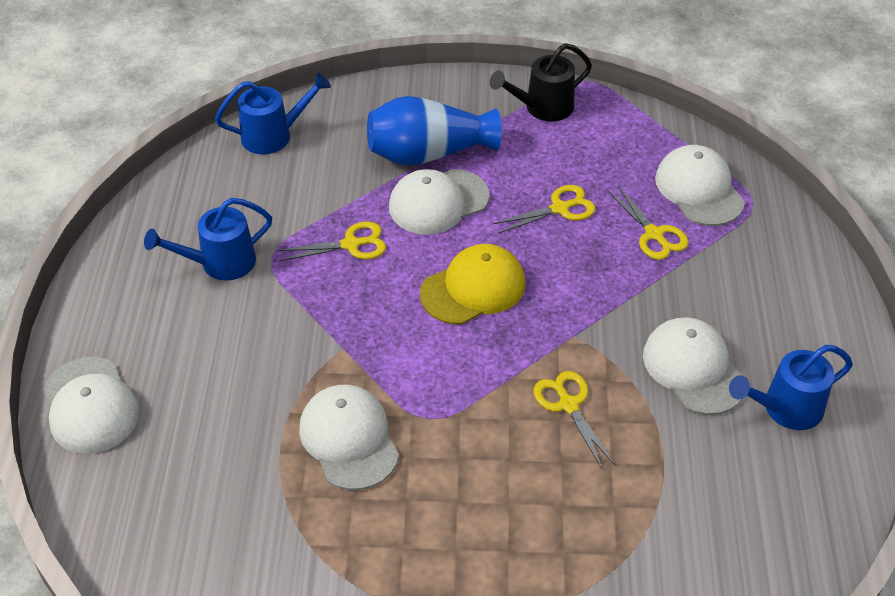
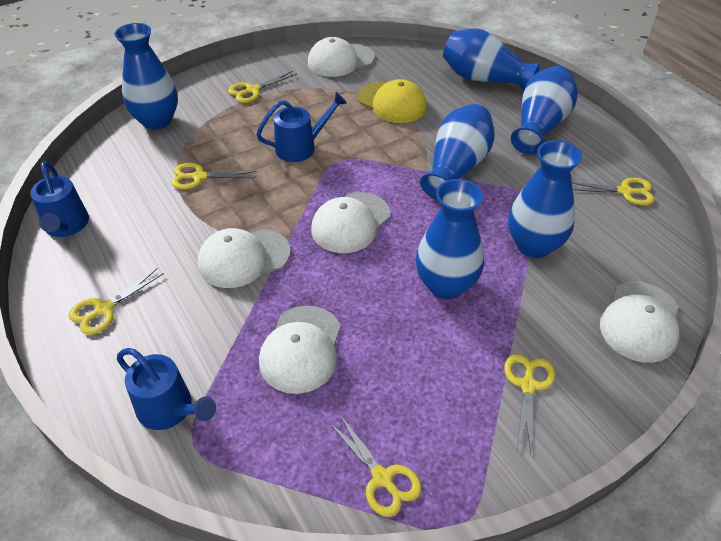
black watering can: [490,43,592,122] = 1 -> none = 0
blue vase: [367,96,502,166] = 1 -> [114,23,178,130] [416,179,484,299] [420,104,495,200] [443,28,540,90] [508,140,582,258] [511,66,578,155] = 6
yellow scissors: [277,222,386,261] [493,185,596,234] [534,371,615,468] [608,186,689,260] = 4 -> [69,268,164,335] [171,163,257,189] [228,71,297,103] [329,414,422,517] [504,354,555,452] [572,178,655,205] = 6

